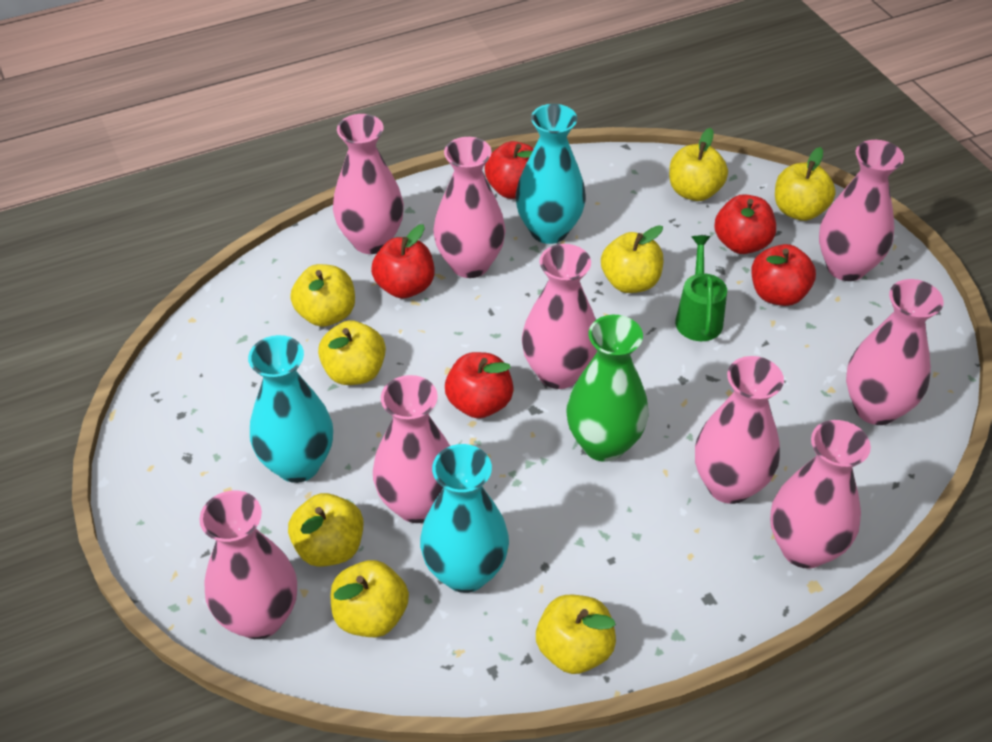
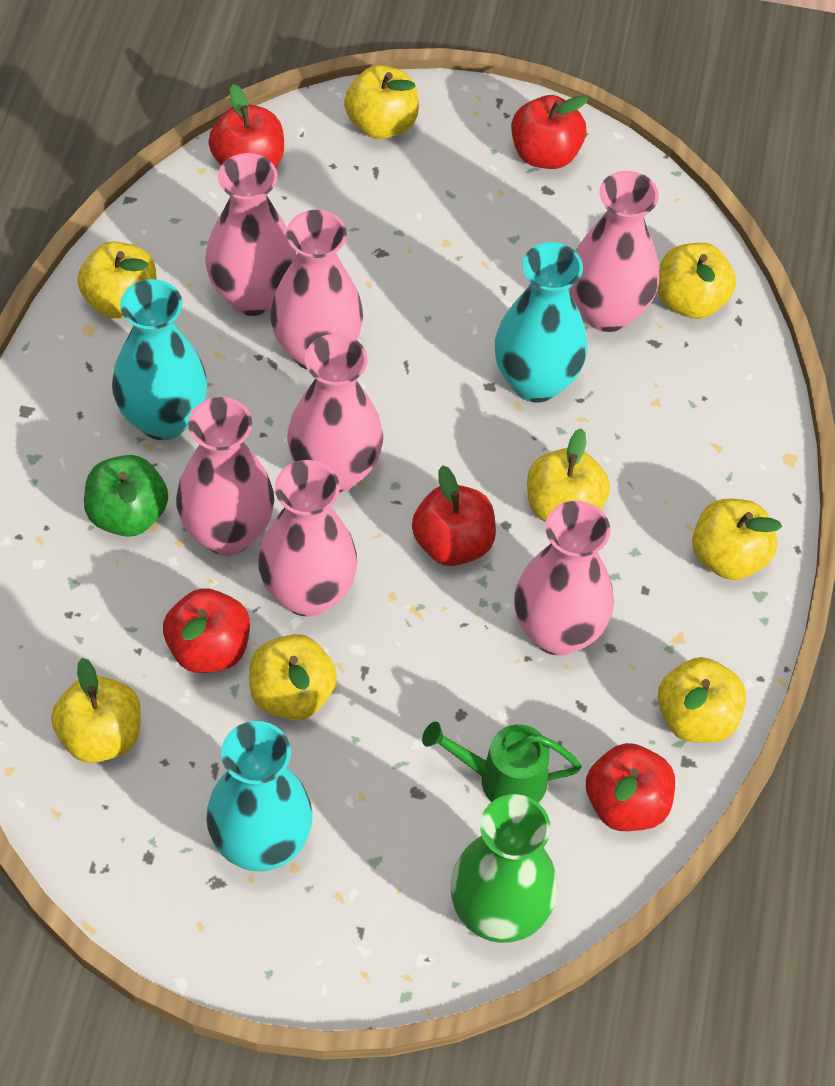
green apple: none = 0 -> [84,455,168,537] = 1
pink vase: [200,490,297,639] [333,114,404,254] [373,375,450,523] [433,137,506,278] [522,244,597,389] [695,356,784,504] [770,420,871,569] [819,140,904,281] [846,279,944,425] = 9 -> [176,397,274,556] [205,153,297,316] [258,460,358,617] [270,210,363,370] [287,334,383,493] [514,501,614,656] [569,171,659,332] = 7

